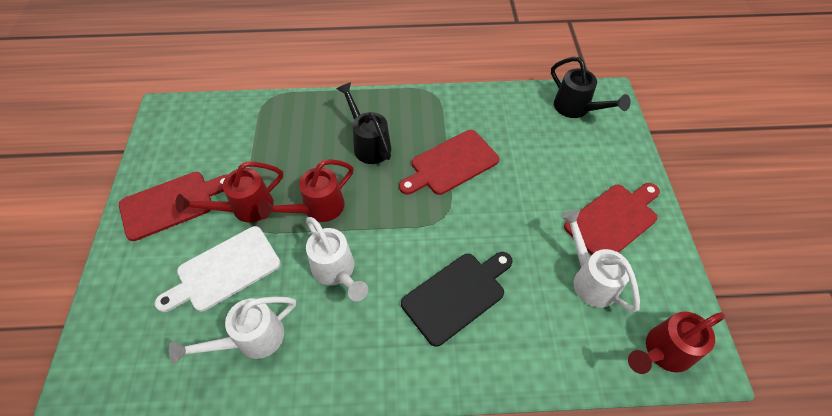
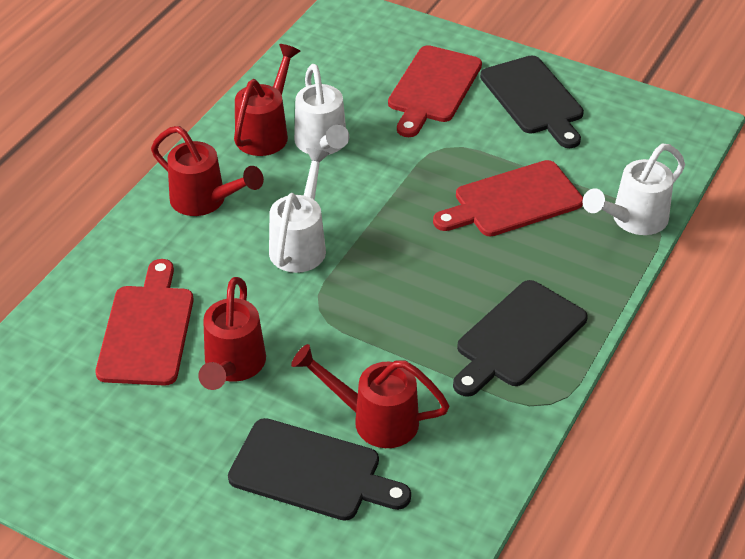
black cutting board: [401,252,513,347] = 1 -> [228,418,411,521] [453,280,588,397] [480,55,584,148] = 3
black watering can: [337,82,391,164] [551,57,631,118] = 2 -> none = 0
red watering can: [175,162,283,222] [258,159,354,222] [628,311,726,374] = 3 -> [151,126,264,216] [198,277,266,390] [234,44,300,156] [291,344,449,448] = 4
white cutting board: [155,226,281,312] = 1 -> none = 0

